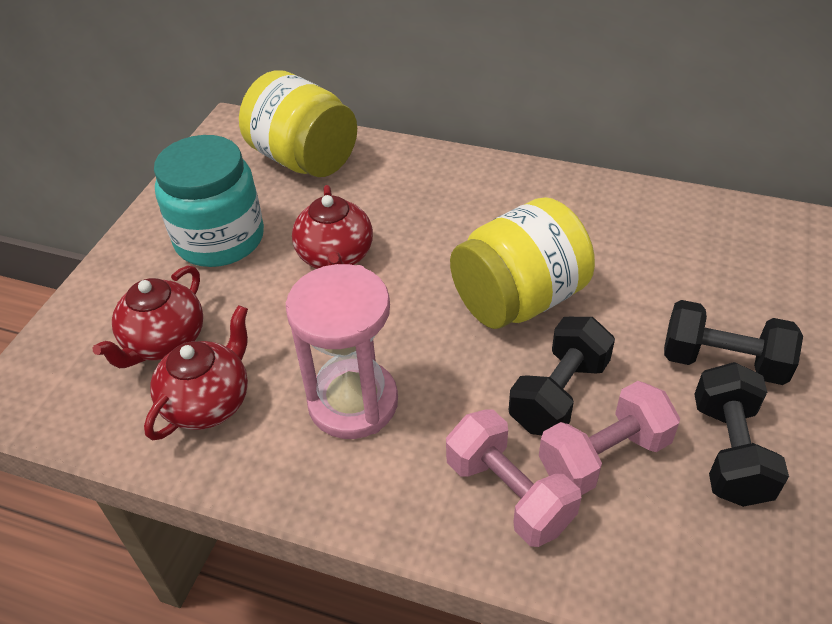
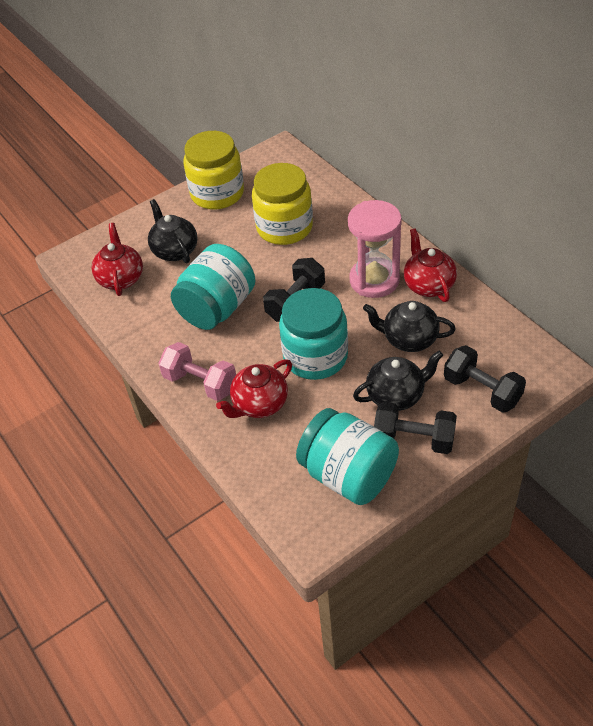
black teapot: none = 0 -> [148,199,198,263] [353,351,443,411] [363,301,456,352] = 3
pink dumbbell: [446,409,581,547] [539,381,680,496] = 2 -> [158,342,236,401] = 1
turquoise jar: [154,135,264,267] = 1 -> [171,244,256,330] [279,288,348,380] [296,408,399,505] = 3

